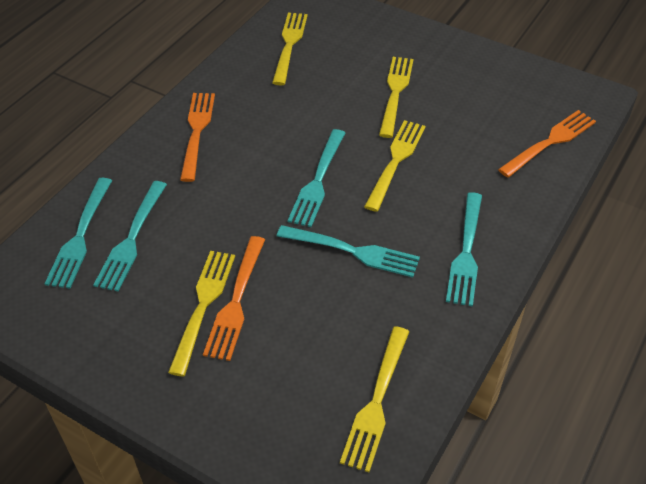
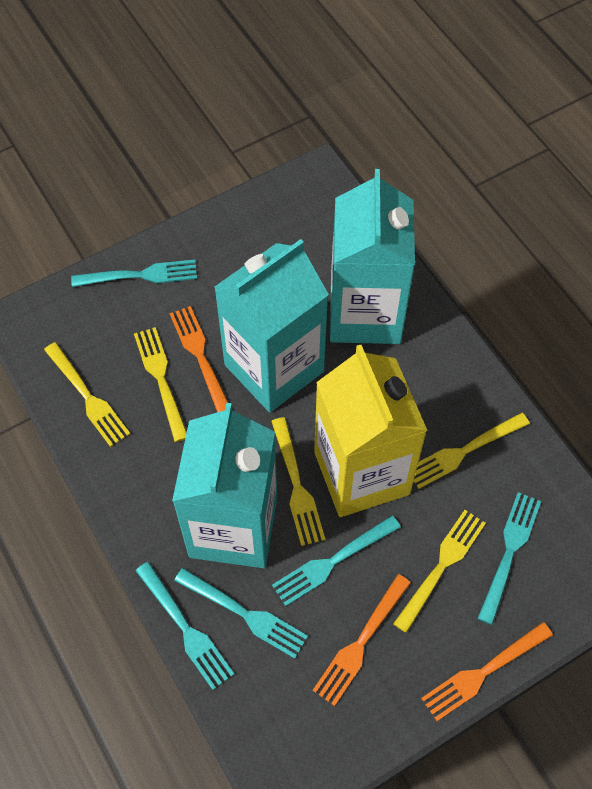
turquoise carton: none = 0 -> [172,403,277,568] [214,239,329,413] [330,169,415,344] = 3
yellow carton: none = 0 -> [314,345,428,517] = 1

